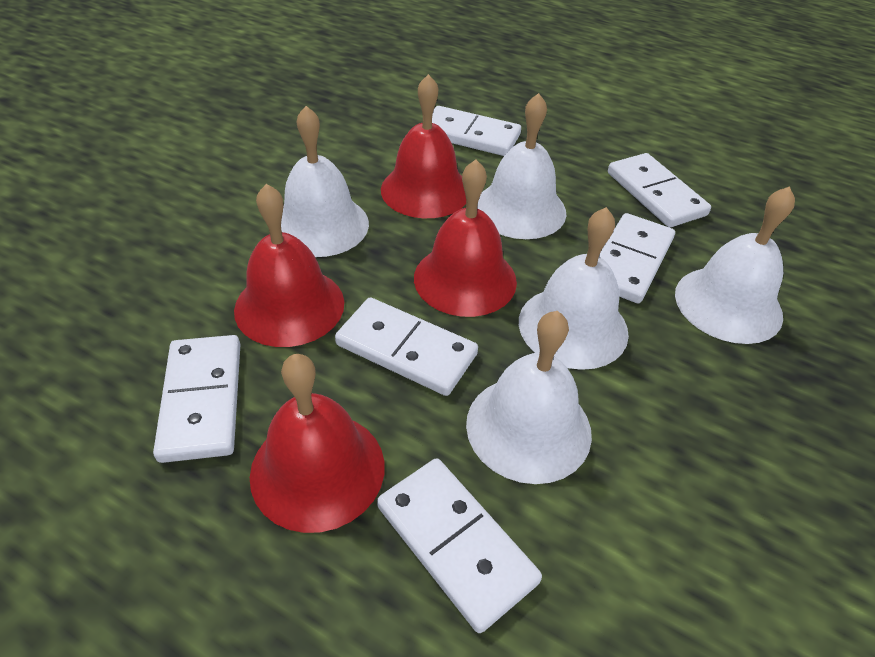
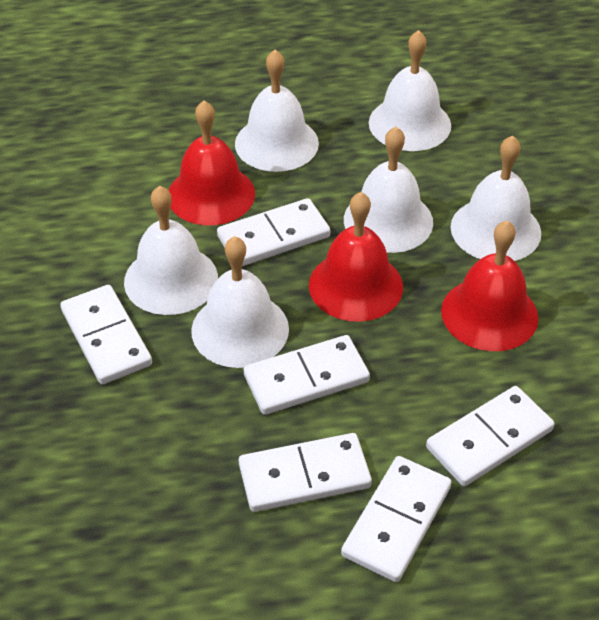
red bell: [234,184,344,347] [250,354,385,533] [381,74,466,218] [414,159,517,317] = 4 -> [169,101,255,226] [309,192,403,322] [441,221,538,351] = 3
white bell: [281,106,369,257] [466,311,592,484] [477,93,566,239] [519,207,629,370] [675,186,795,344] = 5 -> [124,186,218,315] [191,236,289,368] [235,50,319,172] [344,127,433,253] [369,30,451,151] [450,136,541,261] = 6

